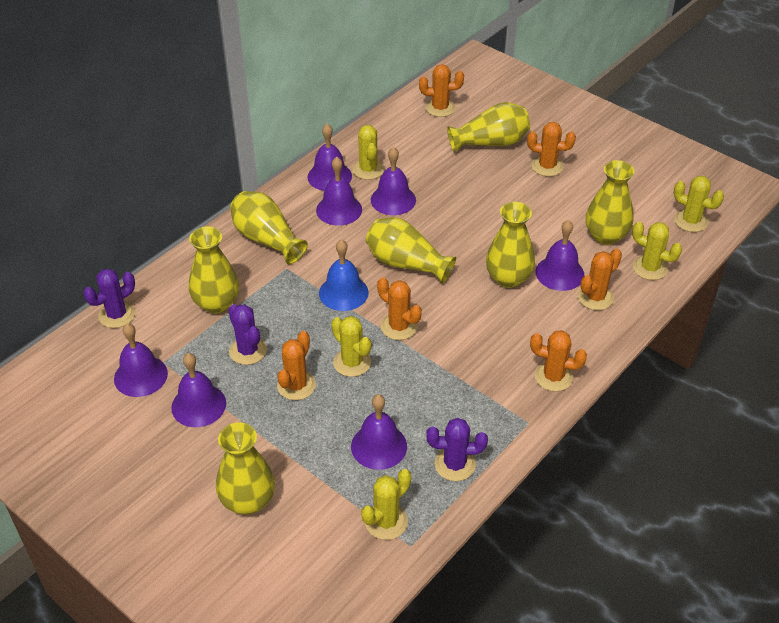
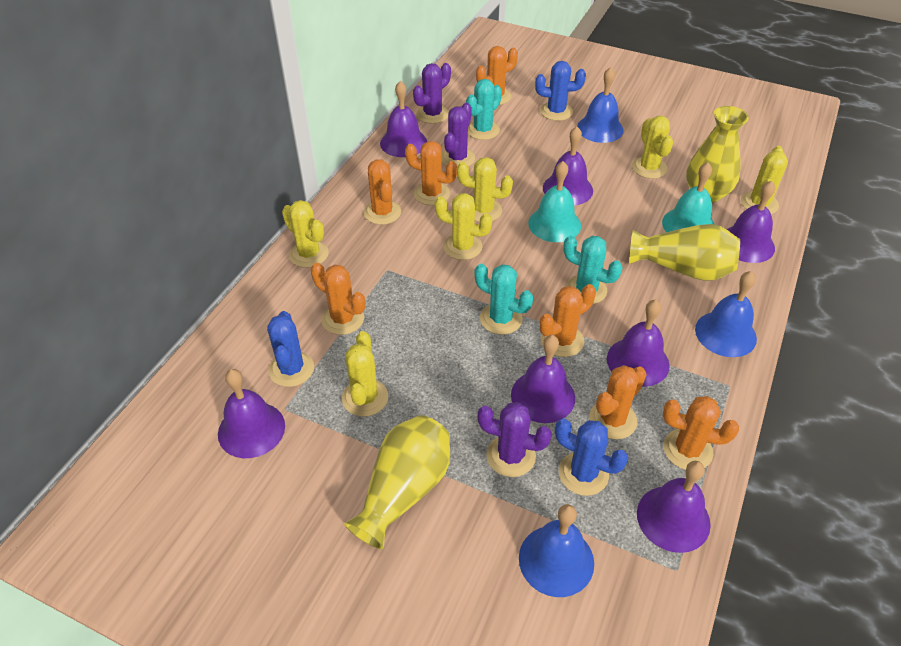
blue bell: [319,239,368,311] = 1 -> [519,504,594,597] [577,67,624,143] [695,271,757,357] = 3
blue cactus: none = 0 -> [267,311,314,387] [535,61,586,121] [555,419,628,496] = 3
orange cactus: [277,331,316,400] [377,277,422,340] [419,64,464,117] [527,122,576,177] [530,330,587,391] [578,248,622,310] = 6 -> [311,263,365,335] [364,159,401,225] [405,141,457,205] [476,46,518,105] [539,284,596,357] [589,365,647,439] [663,396,739,470] = 7
turquoise bell: none = 0 -> [528,161,581,242] [662,162,715,232] = 2
turquoise cactus: none = 0 -> [466,79,502,140] [474,264,533,335] [563,236,623,304] = 3
yellow cactus: [331,316,371,377] [352,125,384,180] [361,469,411,540] [632,222,682,280] [674,175,724,232] = 5 -> [282,200,329,268] [342,331,388,417] [435,193,492,260] [457,157,513,222] [632,116,673,179] [741,146,788,214] = 6
yellow vase: [189,227,239,314] [216,422,275,515] [230,191,308,264] [366,218,456,284] [447,102,530,152] [486,202,535,288] [586,160,635,245] = 7 -> [344,415,450,549] [630,224,740,281] [686,106,749,203] = 3

